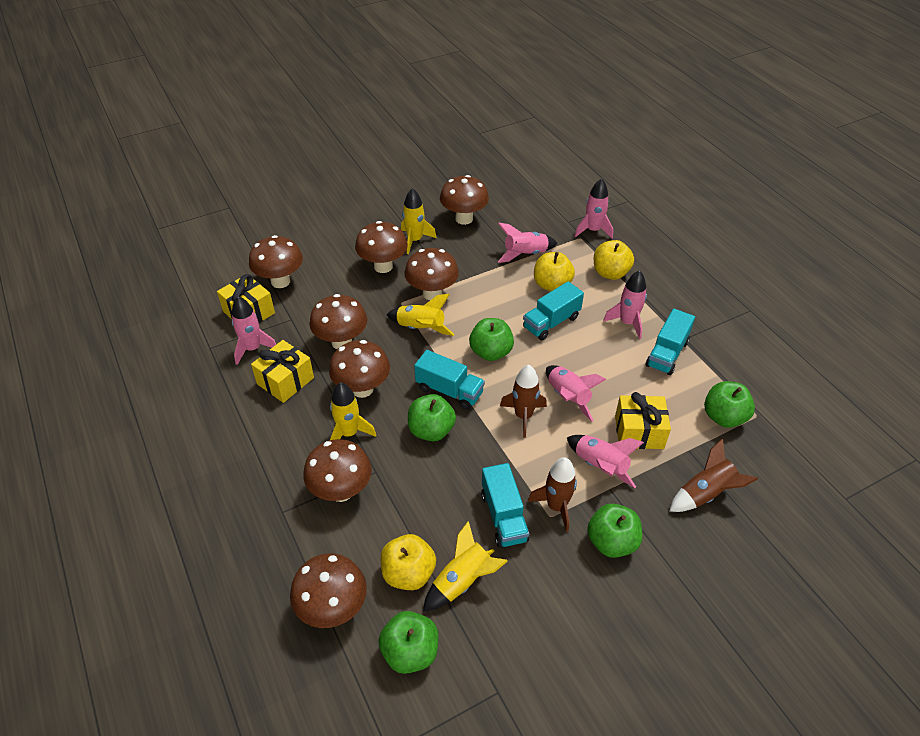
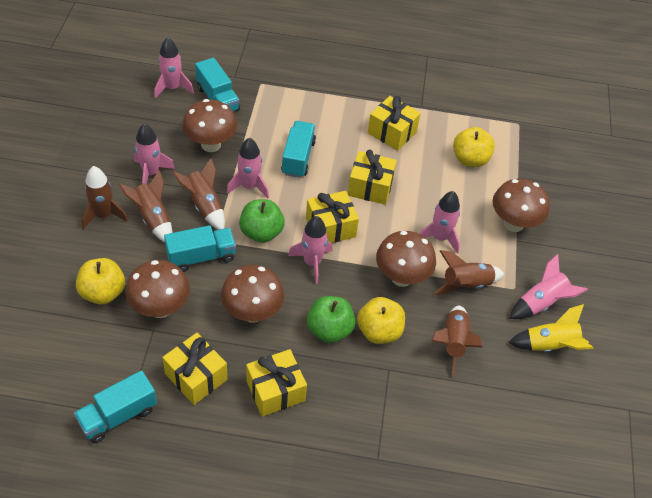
brown mushroom: [249,235,303,288] [290,553,367,628] [303,439,372,502] [309,294,367,349] [329,340,390,398] [355,221,408,273] [404,248,459,300] [440,175,489,225] = 8 -> [125,260,190,318] [182,99,237,152] [221,265,284,323] [376,231,436,287] [493,178,550,232] = 5
brown rocket: [500,365,547,438] [528,457,577,532] [670,439,758,512] = 3 -> [82,166,128,229] [119,170,173,242] [172,158,225,230] [432,306,483,376] [434,250,504,295] = 5
green apple: [378,611,438,674] [408,394,456,441] [469,318,514,361] [587,504,642,558] [704,381,755,428] = 5 -> [239,199,285,243] [307,296,355,343] = 2
yellow gift: [217,274,275,323] [251,340,314,403] [615,392,671,449] = 3 -> [162,333,228,405] [246,349,307,417] [306,191,359,243] [348,150,397,205] [368,96,421,151] = 5
yellow rocket: [330,382,376,440] [387,294,454,336] [401,188,437,254] [423,521,508,611] = 4 -> [508,304,593,352] = 1

